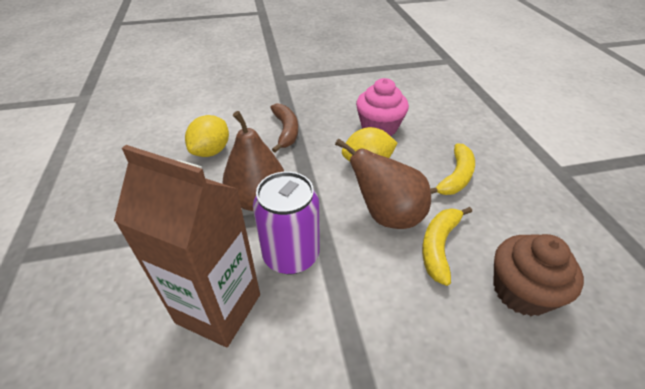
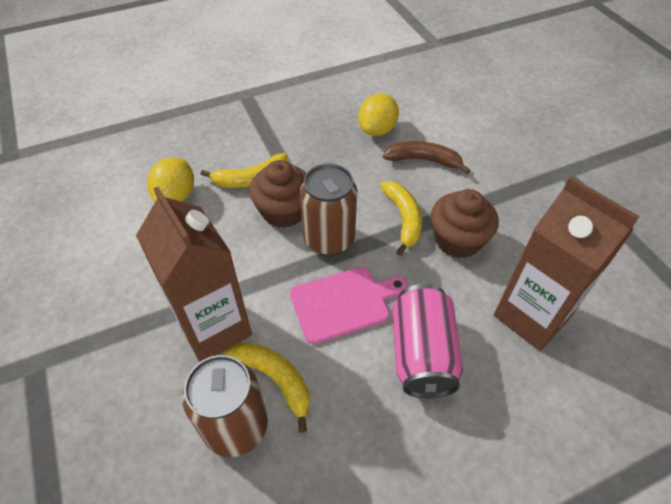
brown can: none = 0 -> [182,355,268,457] [300,164,357,256] = 2
brown carton: [114,145,260,347] = 1 -> [136,187,252,362] [494,177,640,351] = 2
brown cupcake: [493,234,584,316] = 1 -> [249,160,306,228] [431,189,499,258] = 2
brown pear: [222,111,284,211] [335,138,431,229] = 2 -> none = 0
pink can: none = 0 -> [392,284,463,398] = 1
pink cupcake: [356,78,409,136] = 1 -> none = 0
pink cutting board: none = 0 -> [290,267,408,344] = 1
purple can: [253,171,320,274] = 1 -> none = 0
yellow banana: [422,207,472,286] [430,143,475,195] = 2 -> [201,153,288,188] [225,342,310,433] [380,181,422,256] = 3

